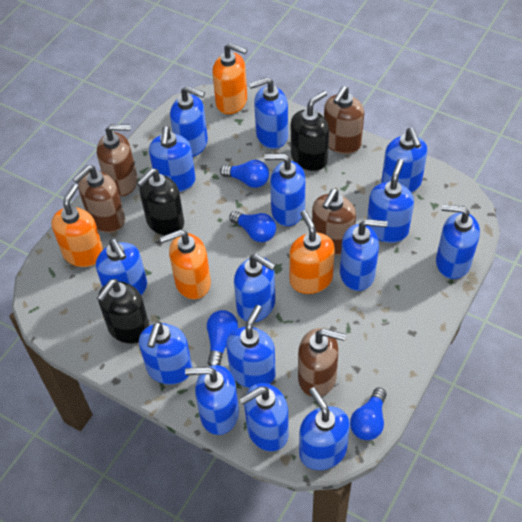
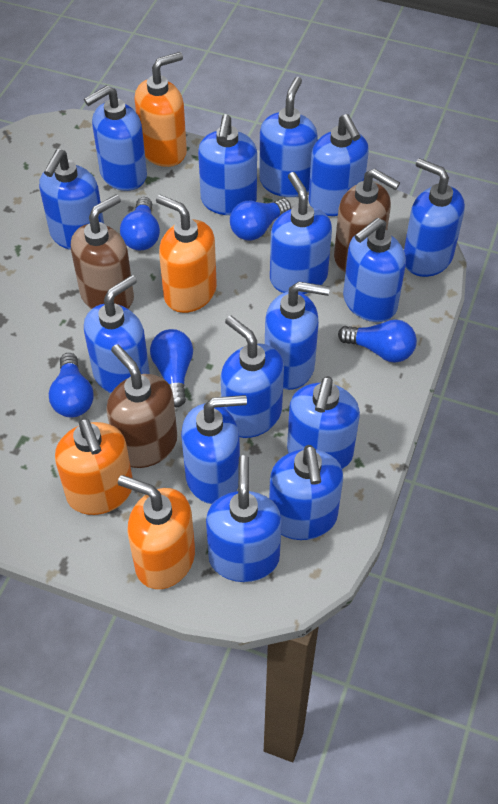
black soap dispenser: [97,279,150,344] [137,168,184,236] [291,91,329,171] = 3 -> none = 0
blue light bulb: [207,310,238,366] [220,160,269,188] [229,211,276,242] [350,388,387,440] = 4 -> [49,353,94,418] [120,197,160,250] [150,329,193,407] [230,198,291,240] [338,320,417,363] = 5
brown soap dispenser: [73,165,125,233] [97,124,137,197] [298,328,346,397] [312,189,356,255] [324,86,364,154] = 5 -> [71,195,134,309] [106,344,177,468] [334,169,400,272] = 3

